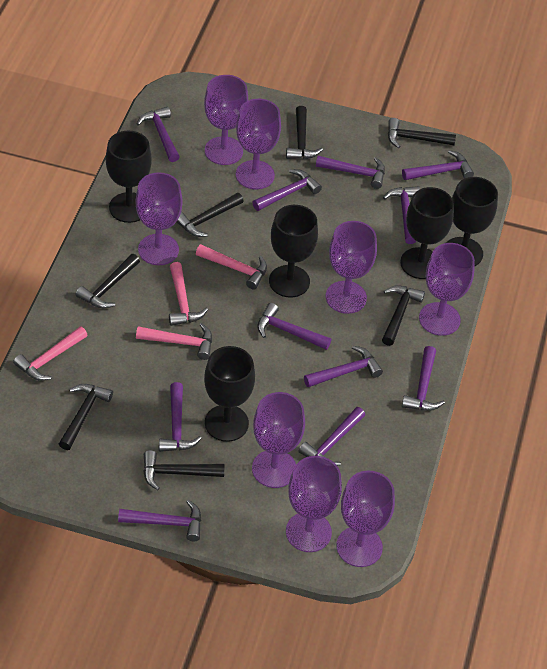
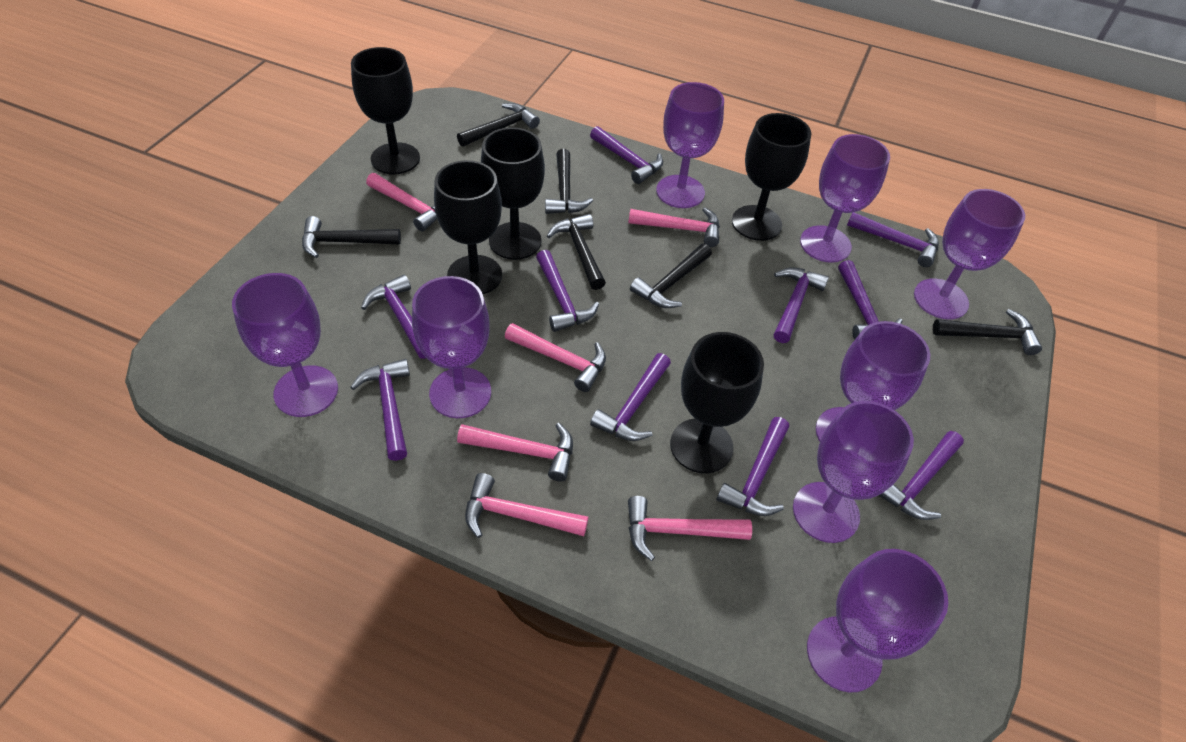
black hammer: [59,384,113,450] [76,254,140,308] [143,450,224,490] [177,193,244,237] [286,106,323,159] [382,285,425,346] [388,118,456,148] = 7 -> [302,216,401,258] [457,103,540,147] [545,149,593,214] [547,214,606,290] [630,244,712,308] [933,309,1042,355] = 6
pink hammer: [13,326,87,381] [136,323,212,360] [169,262,208,326] [196,244,267,290] = 4 -> [366,173,437,232] [457,423,573,482] [465,473,589,538] [505,323,606,392] [628,207,720,247] [628,496,752,561] = 6
purple hammer: [118,500,201,541] [137,107,180,162] [159,382,202,452] [252,169,322,211] [257,303,331,350] [298,407,365,466] [304,346,383,387] [316,156,385,189] [383,186,420,244] [402,150,474,180] [402,346,445,411] = 11 -> [350,359,410,461] [361,275,426,359] [536,250,599,332] [590,126,663,184] [590,353,671,441] [716,417,789,516] [774,267,829,343] [838,260,902,340] [847,212,939,267] [878,431,964,520] = 10

